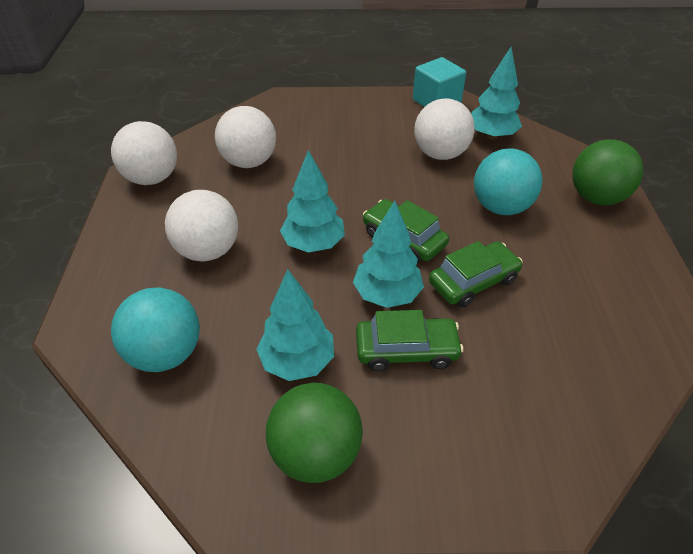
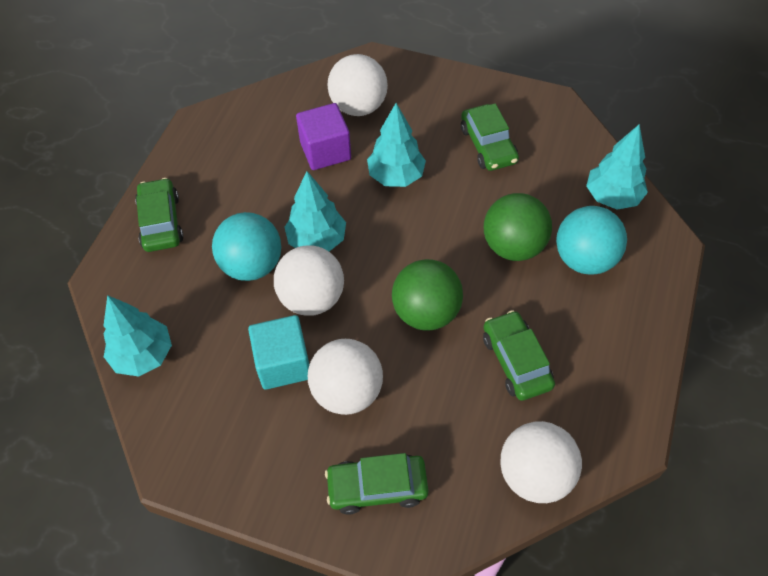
green car: [356,310,463,371] [363,199,449,263] [429,241,523,307] = 3 -> [135,178,184,252] [325,453,429,515] [461,103,519,171] [483,310,555,401] = 4
purple cube: none = 0 -> [296,103,351,170] = 1

